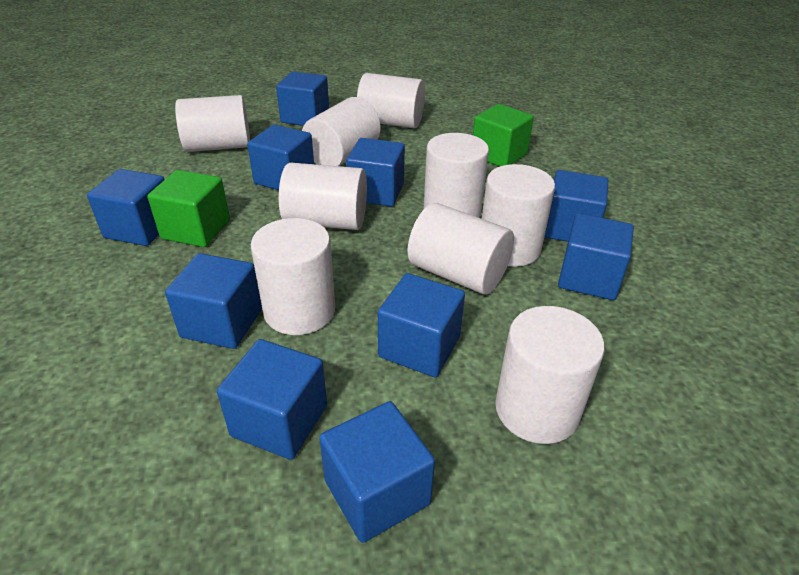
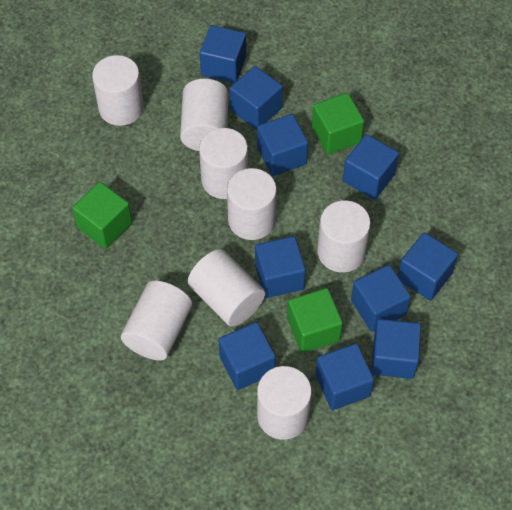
green cube: [147,170,230,247] [473,104,534,167] = 2 -> [72,182,132,249] [287,288,343,353] [312,93,364,154] = 3
white cylinder: [175,95,250,152] [251,218,335,335] [279,163,367,230] [302,97,381,166] [357,73,425,128] [408,203,514,294] [424,133,489,218] [482,164,555,267] [495,306,605,444] = 9 -> [92,55,144,126] [121,281,192,360] [180,79,228,151] [188,249,265,327] [199,128,248,199] [227,168,277,240] [257,366,312,440] [317,200,371,273] = 8

